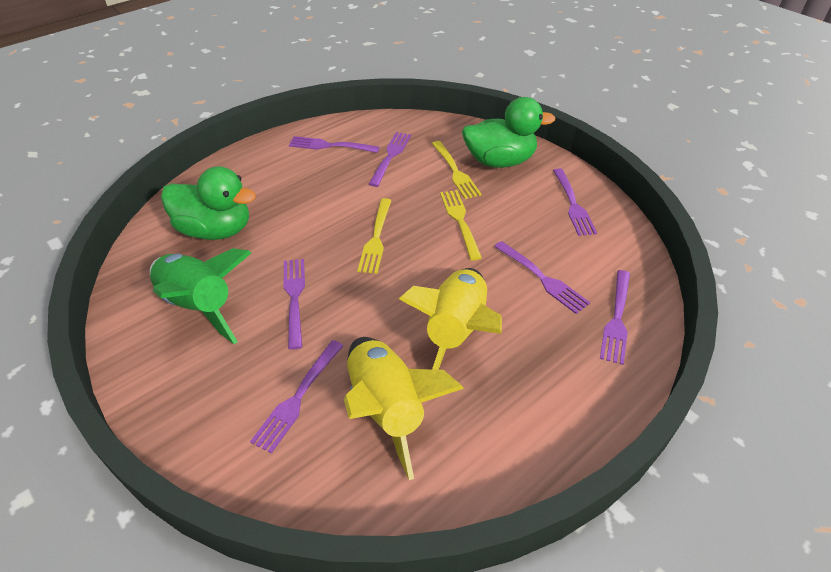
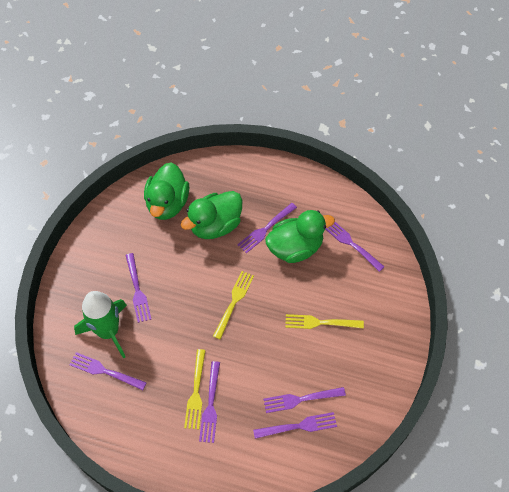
green duck: [161,166,256,240] [462,97,555,168] = 2 -> [144,162,189,220] [181,191,242,239] [265,210,335,263] = 3
yellow rocket: [344,337,464,480] [399,268,502,370] = 2 -> none = 0

